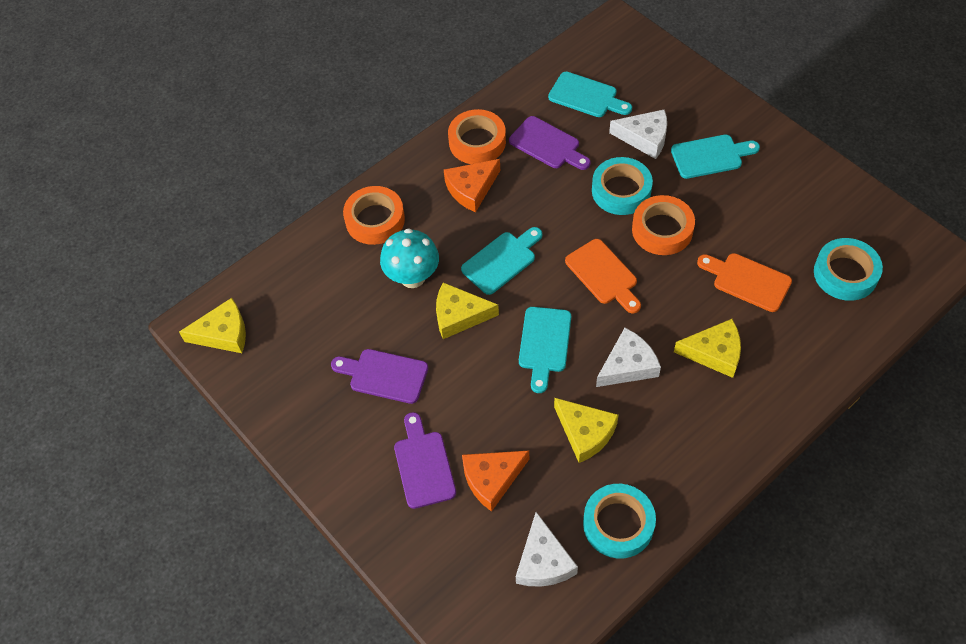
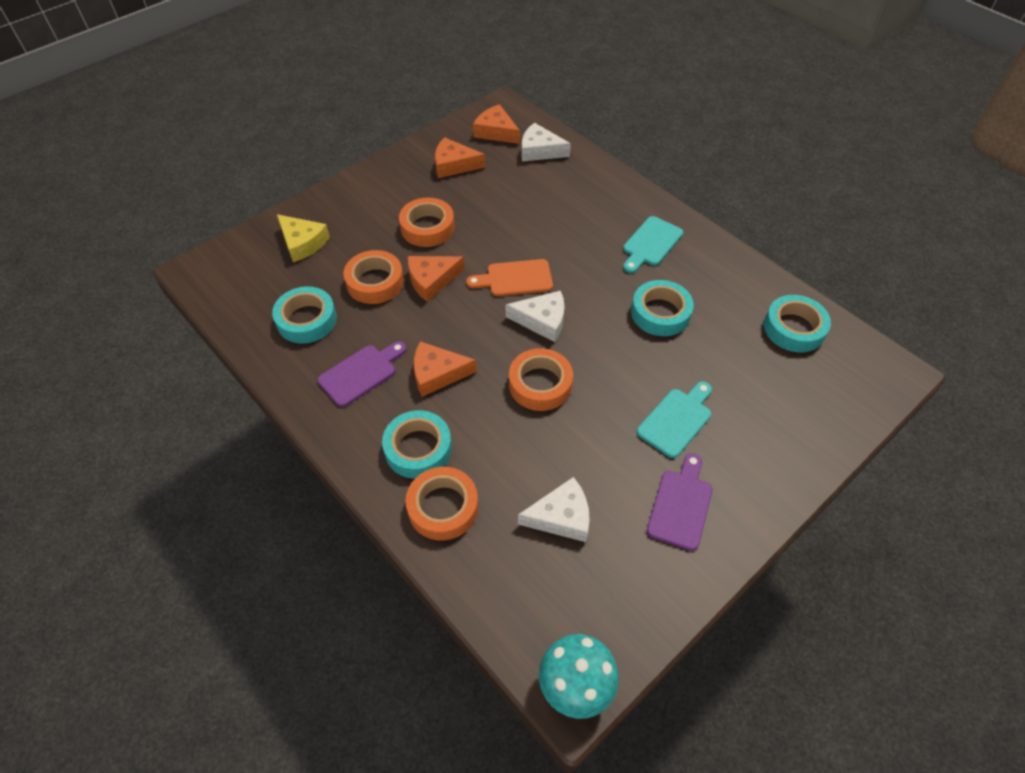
orange cheese: [444,159,500,212] [462,451,529,512] = 2 -> [408,256,465,302] [414,341,477,397] [435,137,485,178] [473,104,520,144] = 4
orange cutting board: [565,239,641,313] [697,253,792,312] = 2 -> [466,259,553,296] = 1
orange tape: [343,186,405,245] [448,109,506,164] [632,195,695,255] = 3 -> [343,250,404,304] [399,198,455,247] [406,467,478,541] [509,348,573,411] = 4
purple cutting board: [331,349,428,404] [394,412,456,509] [509,116,591,170] = 3 -> [318,341,407,407] [647,453,713,551] = 2
turquoise cutting board: [461,227,542,295] [519,307,571,393] [548,72,632,117] [671,135,760,179] = 4 -> [623,216,683,273] [637,381,712,458] = 2
turquoise tape: [583,484,656,559] [592,157,653,215] [814,238,883,301] = 3 -> [272,286,337,344] [382,410,452,479] [631,280,694,336] [764,295,831,352] = 4
yellow cheese: [179,298,246,353] [436,282,499,339] [554,398,619,463] [674,319,741,378] = 4 -> [277,214,330,262] = 1

